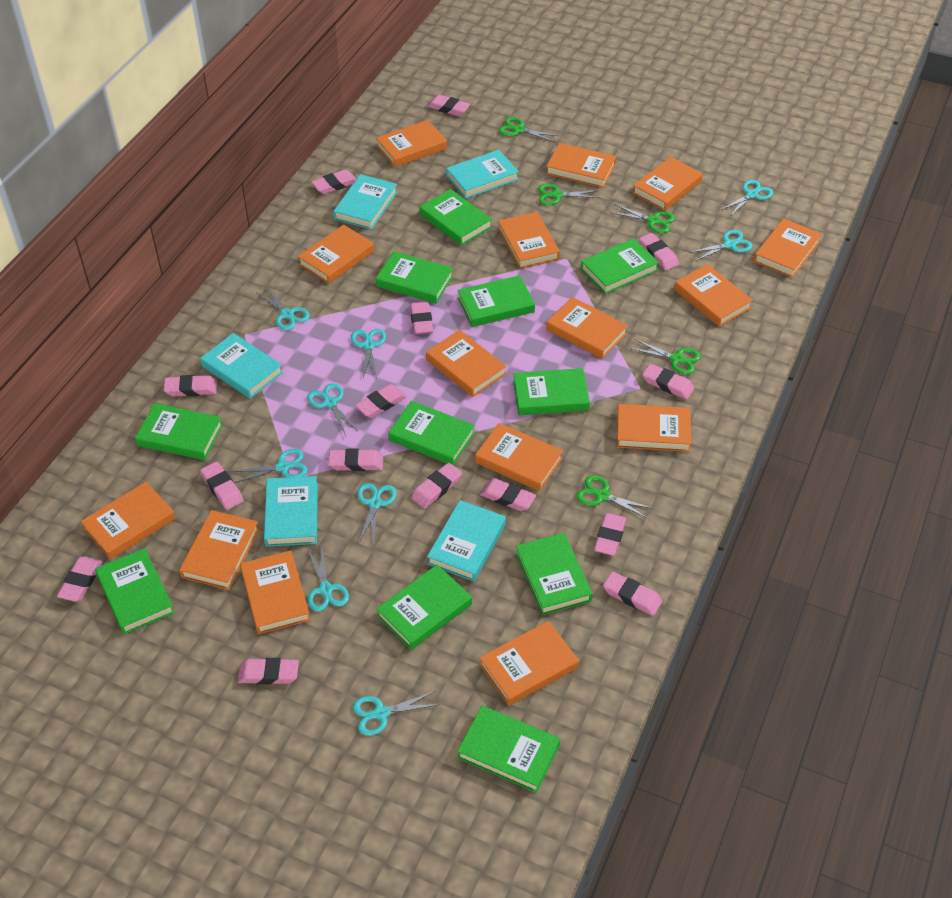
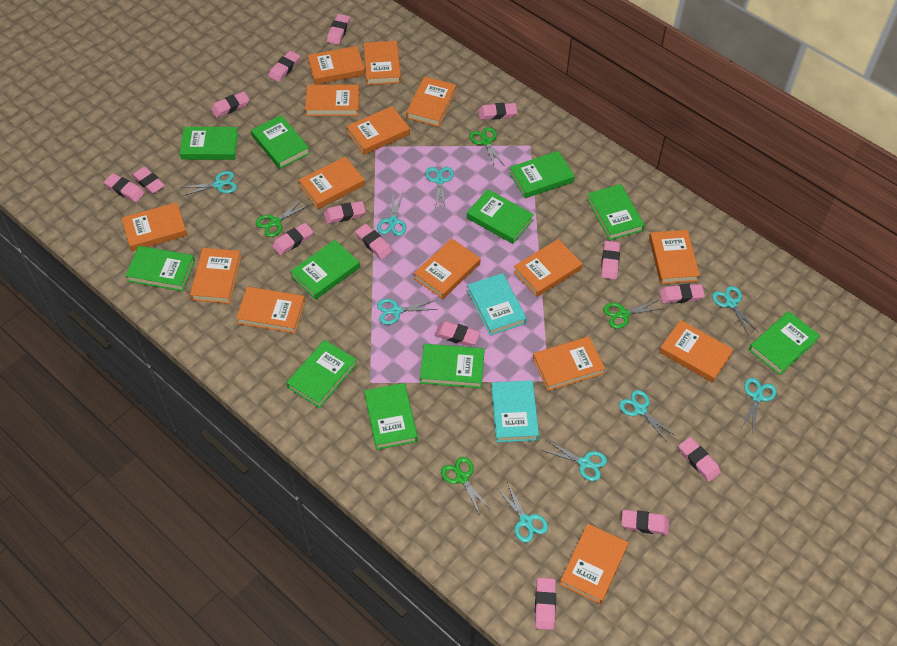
green scissors: [499,117,558,142] [538,184,600,205] [576,475,653,519] [611,205,675,233] [630,339,701,374] = 5 -> [256,199,309,237] [441,457,491,515] [469,127,505,167] [603,300,660,329] = 4
turquoise book: [200,333,283,399] [264,476,318,547] [333,174,397,230] [427,500,506,582] [446,150,519,199] = 5 -> [467,273,527,336] [491,380,539,442] = 2

